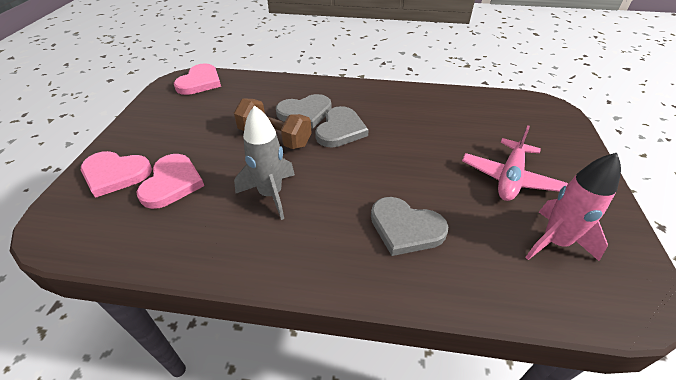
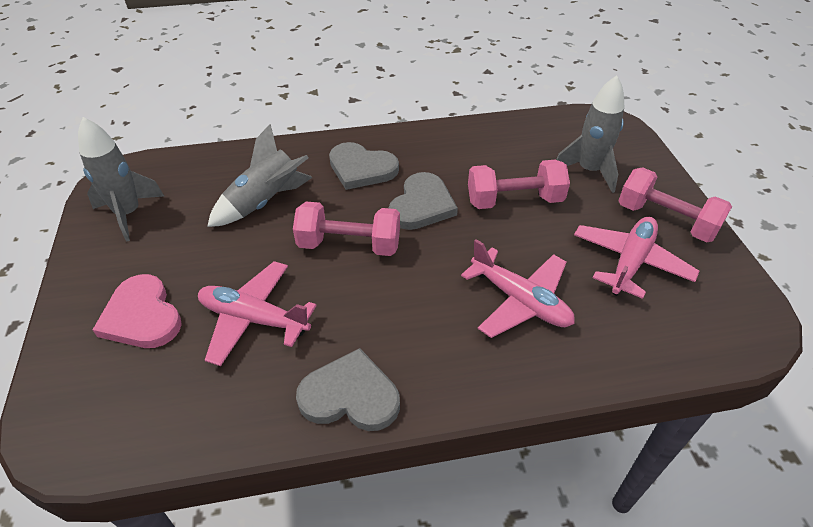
brown dumbbell: [234,98,312,149] = 1 -> none = 0
grey rocket: [234,105,295,220] = 1 -> [78,117,164,242] [207,124,313,227] [556,75,624,193] = 3
pink dumbbell: none = 0 -> [293,201,400,256] [468,160,570,209] [618,167,732,242] = 3
pink heart: [81,151,152,198] [136,154,204,209] [174,63,221,95] = 3 -> [93,274,182,348] = 1
pink plane: [462,125,568,201] = 1 -> [198,261,317,366] [461,239,575,338] [574,217,699,299] = 3
pink rocket: [525,153,621,261] = 1 -> none = 0

